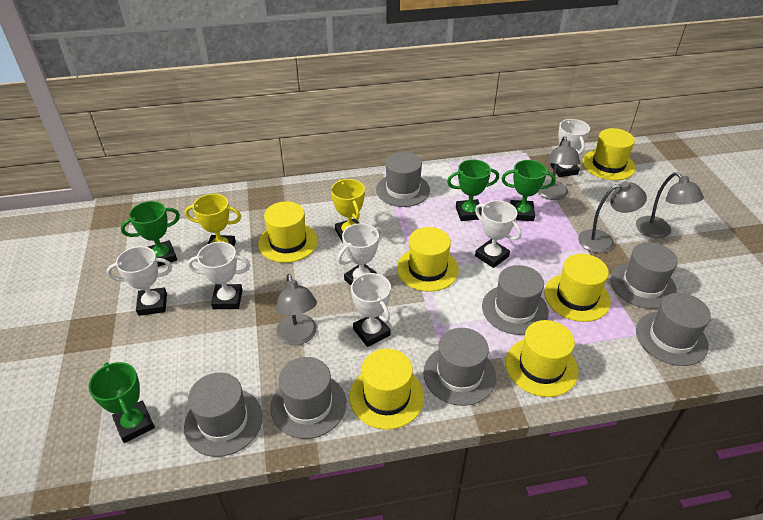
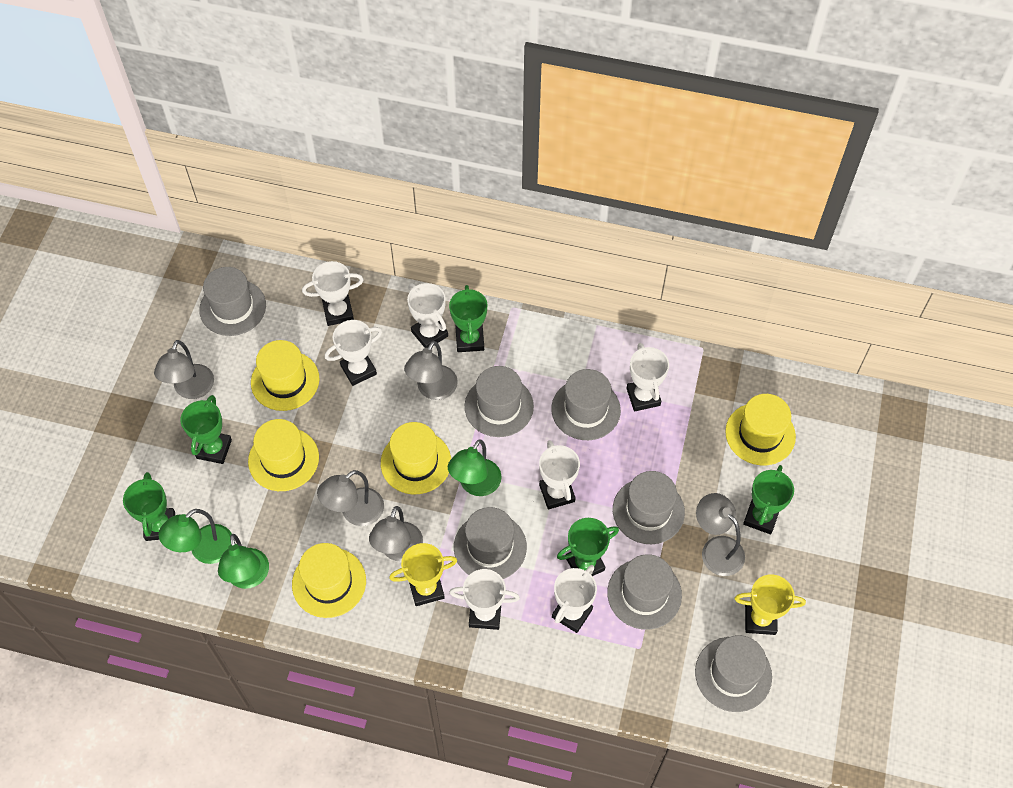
green lamp: none = 0 -> [158,509,232,564] [218,534,269,589] [448,440,502,496] = 3
green trophy: [88,362,155,443] [121,201,180,267] [447,159,499,221] [501,160,556,221] = 4 -> [123,472,175,541] [180,395,232,464] [449,285,487,352] [557,518,619,576] [743,465,794,534] = 5
grey lamp: [276,274,317,345] [537,136,580,200] [578,181,647,253] [636,172,704,239] = 4 -> [154,340,214,399] [317,470,384,526] [369,506,423,561] [404,341,458,400] [696,493,745,576] = 5
white trophy: [107,246,172,316] [188,242,250,309] [337,223,383,285] [351,273,391,347] [475,200,521,268] [550,119,590,177] = 6 -> [302,261,364,326] [325,320,382,386] [407,283,448,348] [449,569,520,630] [539,440,580,509] [552,565,597,633] [626,343,669,411] = 7
yellow hat: [258,201,318,263] [349,349,424,430] [397,227,459,292] [505,320,579,397] [544,254,611,322] [582,128,636,180] = 6 -> [248,419,319,491] [251,340,319,411] [292,543,366,618] [381,422,451,494] [725,394,796,466] = 5

